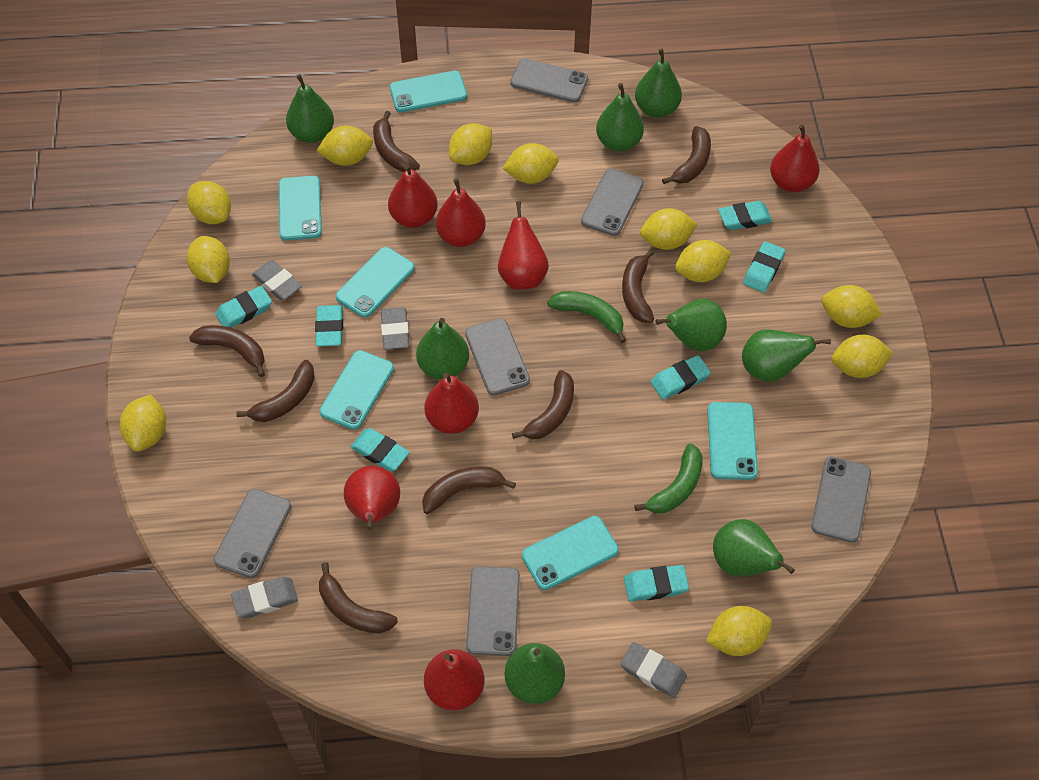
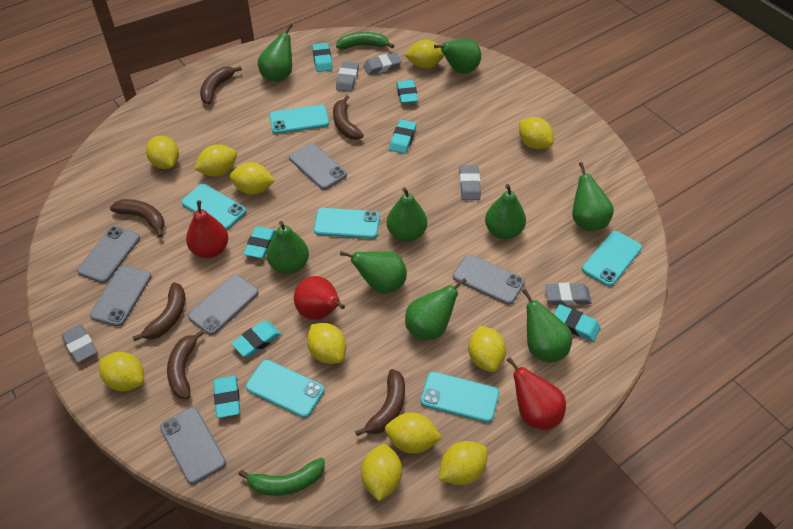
brown banana: [189,325,265,377] [237,360,315,422] [319,562,398,634] [373,111,420,172] [422,466,516,514] [512,370,574,439] [622,249,655,323] [662,126,711,184] = 8 -> [110,199,165,238] [133,282,185,341] [167,329,204,399] [200,66,242,104] [333,95,364,140] [355,369,405,436] = 6
green pear: [286,74,334,143] [416,318,469,379] [505,643,565,704] [596,83,644,152] [635,49,682,118] [656,299,727,351] [713,519,795,577] [742,329,831,382] = 8 -> [258,23,293,82] [267,221,309,274] [340,251,407,293] [387,187,427,242] [405,278,467,340] [434,39,481,74] [485,184,526,239] [522,289,572,363] [572,162,614,231] = 9
grey eraser: [231,576,298,618] [252,260,302,301] [381,307,409,350] [620,642,687,698] = 4 -> [61,324,97,363] [336,61,359,92] [363,53,402,75] [460,165,481,200] [545,283,592,305] = 5
red pear: [344,466,400,530] [388,164,438,228] [424,649,484,710] [425,372,479,434] [436,178,486,247] [498,201,549,290] [770,125,820,192] = 7 -> [186,200,228,258] [294,276,345,320] [507,357,566,430] = 3

